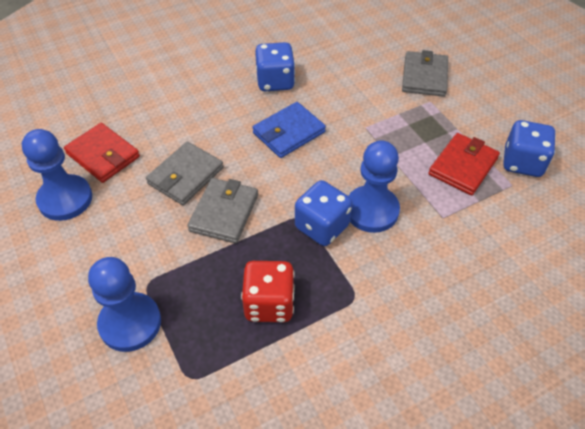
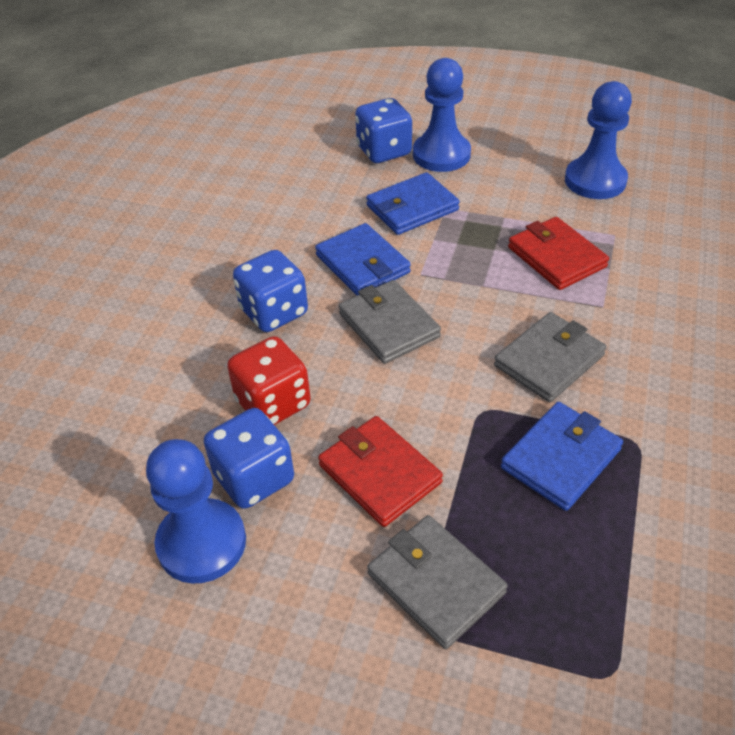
blue wallet: [252,102,326,158] = 1 -> [315,223,411,295] [366,172,460,235] [501,402,623,511] = 3

